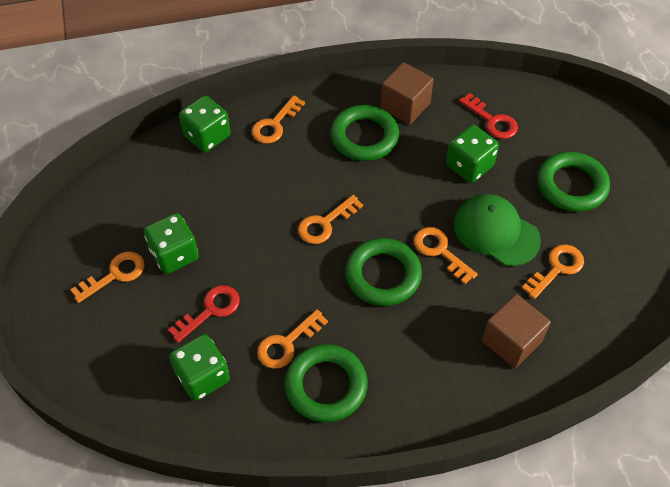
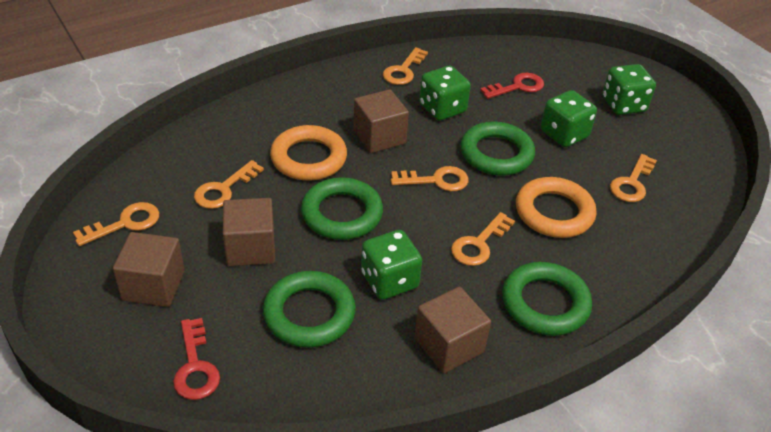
brown cube: [380,62,434,125] [482,294,551,368] = 2 -> [113,232,185,307] [223,198,275,266] [353,89,409,153] [414,286,491,373] = 4
green cap: [454,194,541,266] = 1 -> none = 0
orange ring: none = 0 -> [270,125,347,181] [516,177,597,238] = 2

